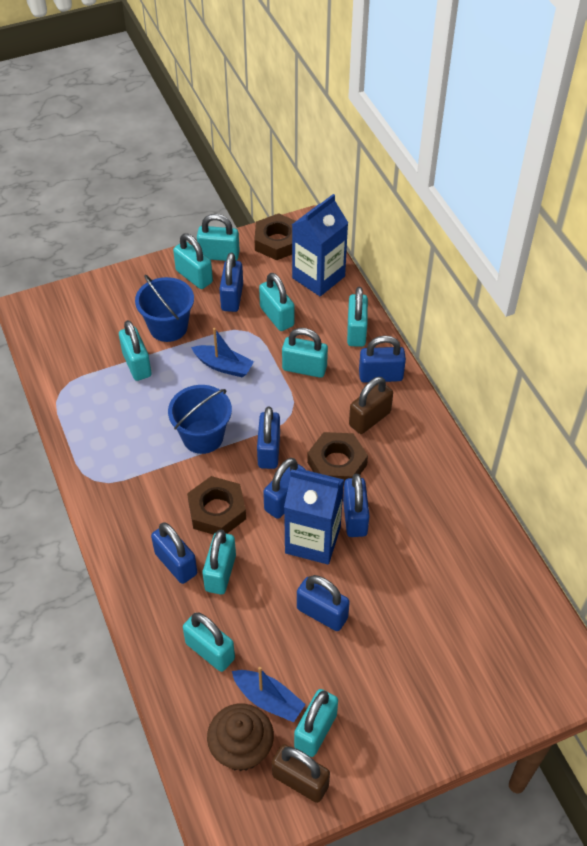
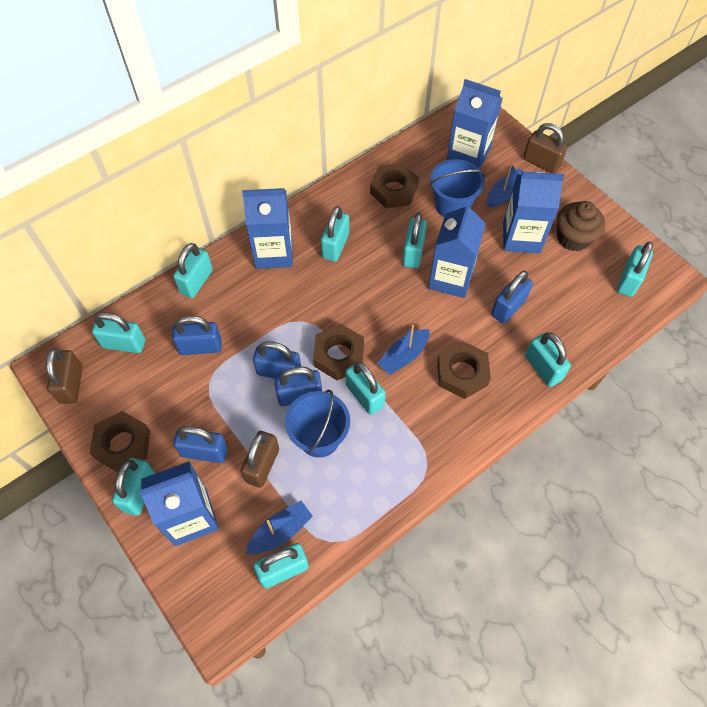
blue boat: [191,328,254,378] [232,667,306,722] = 2 -> [246,501,313,554] [377,325,430,375] [487,163,523,207] = 3
blue carton: [284,468,344,565] [292,194,348,296] = 2 -> [139,461,219,546] [242,188,293,269] [428,201,486,298] [447,79,503,169] [503,171,565,254] = 5
blue padlock: [151,522,197,584] [219,253,243,312] [257,407,280,469] [263,458,306,519] [297,575,350,631] [343,474,370,537] [359,336,406,383] = 7 -> [172,316,222,355] [173,426,228,463] [253,341,301,379] [274,367,322,406] [491,271,533,323] = 5
brown nut: [187,476,246,535] [254,213,296,260] [307,432,368,486] = 3 -> [90,411,150,472] [313,324,364,380] [370,163,419,208] [437,341,491,399] = 4
brown padlock: [272,744,330,803] [349,377,393,434] = 2 -> [46,348,83,404] [241,431,279,488] [523,123,568,173] = 3

